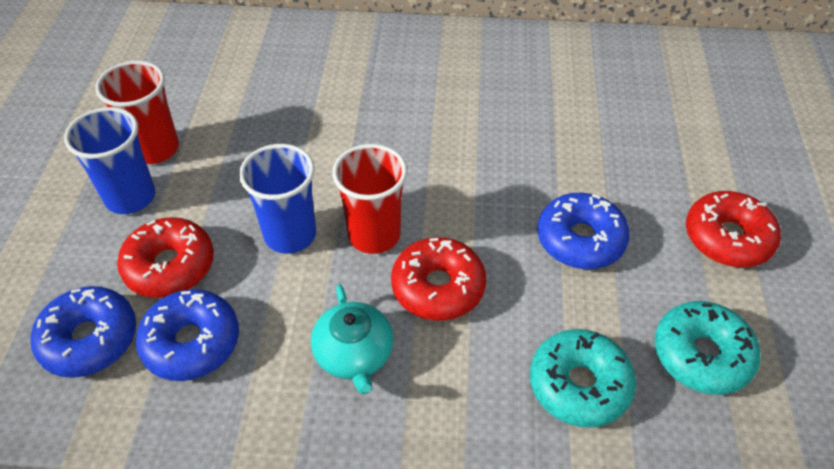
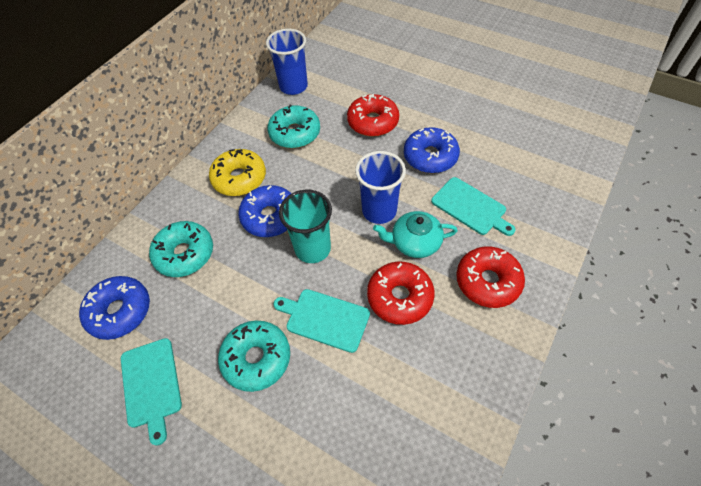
red cup: [95,61,179,164] [332,144,407,254] = 2 -> none = 0
turquoise cup: none = 0 -> [279,190,332,263] = 1
turquoise cutting board: none = 0 -> [121,338,182,446] [274,289,370,353] [431,177,516,236] = 3
turquoise donut: [530,329,636,428] [654,301,760,395] = 2 -> [149,221,213,277] [218,321,290,392] [267,105,320,148] = 3
yellow donut: none = 0 -> [209,149,266,196] = 1

